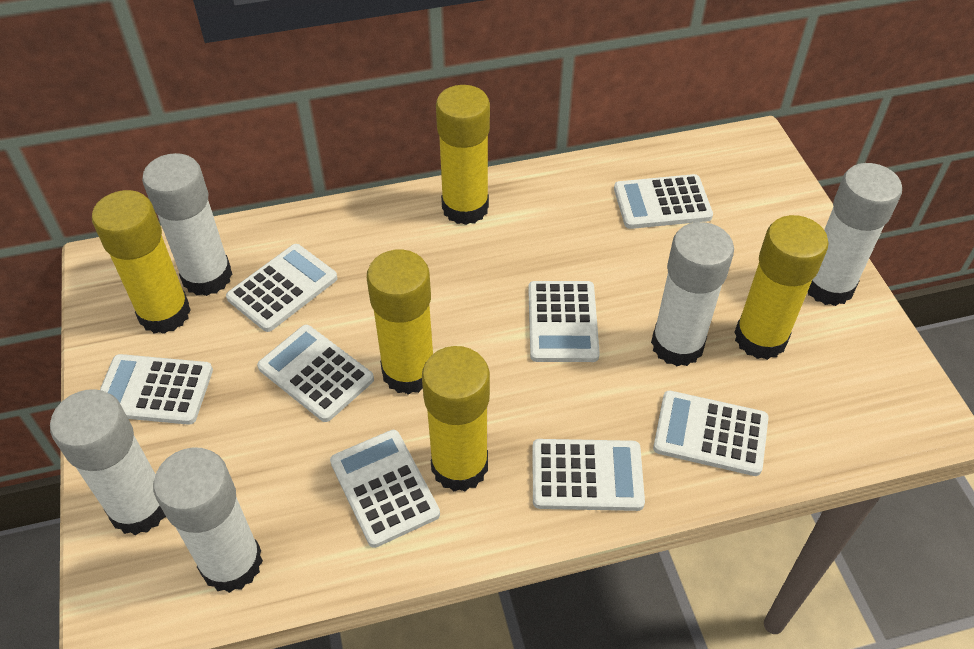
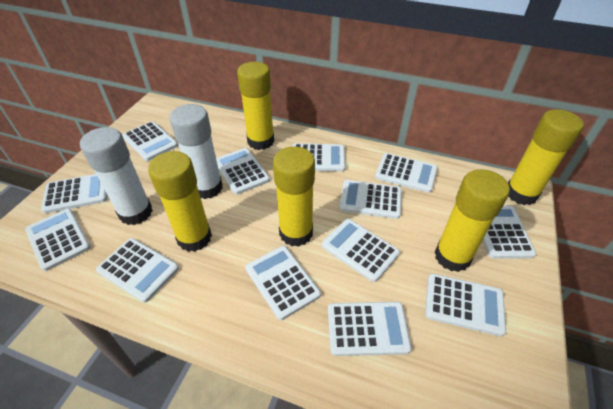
white calculator: [100,354,213,425] [226,244,337,332] [257,325,374,422] [330,430,440,548] [528,281,600,362] [532,439,645,511] [614,174,713,229] [653,391,769,476] = 8 -> [25,209,91,271] [41,174,107,214] [96,238,179,303] [122,121,178,161] [216,148,270,195] [245,246,321,320] [292,143,345,172] [322,219,400,282] [328,302,411,356] [339,180,402,219] [375,153,438,193] [425,274,506,337] [483,206,536,259] = 13
white glue stick: [50,389,166,535] [142,153,233,296] [153,447,263,593] [651,222,734,366] [808,163,902,306] = 5 -> [80,127,153,225] [170,104,223,199] = 2

